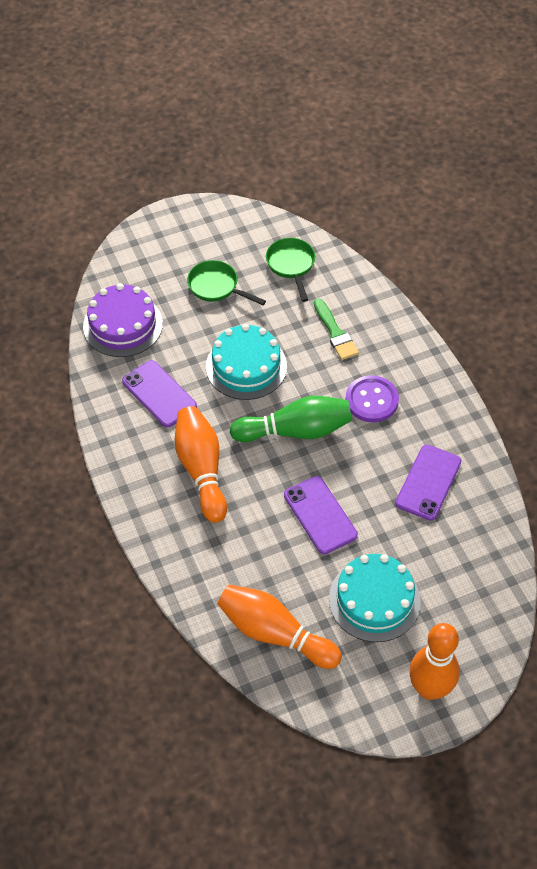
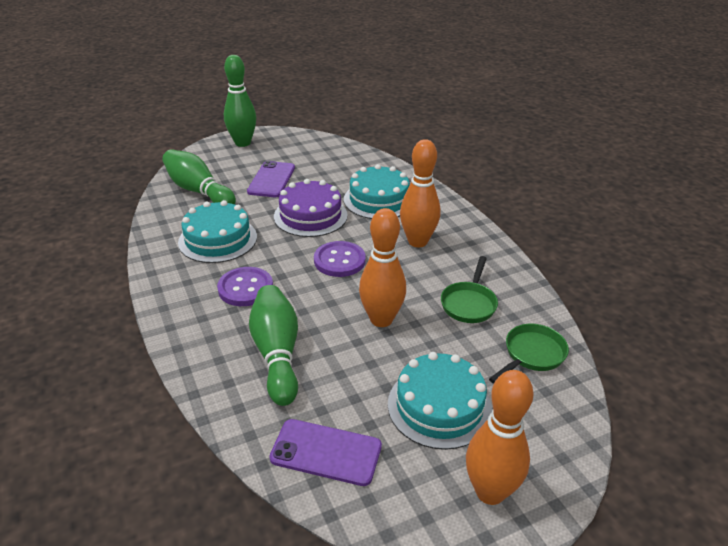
green bowling pin: [230,396,352,442] = 1 -> [162,149,236,205] [224,55,256,147] [249,285,298,406] = 3
green brush: [314,299,359,360] = 1 -> none = 0
purple button: [345,375,399,422] = 1 -> [217,267,273,306] [314,241,366,277] = 2
purple phone: [122,360,197,427] [284,476,358,554] [395,445,461,521] = 3 -> [247,161,295,197] [269,419,382,486] = 2
turquoise cake: [206,324,287,400] [329,554,421,642] = 2 -> [178,200,257,263] [344,164,410,219] [388,352,492,450] = 3

